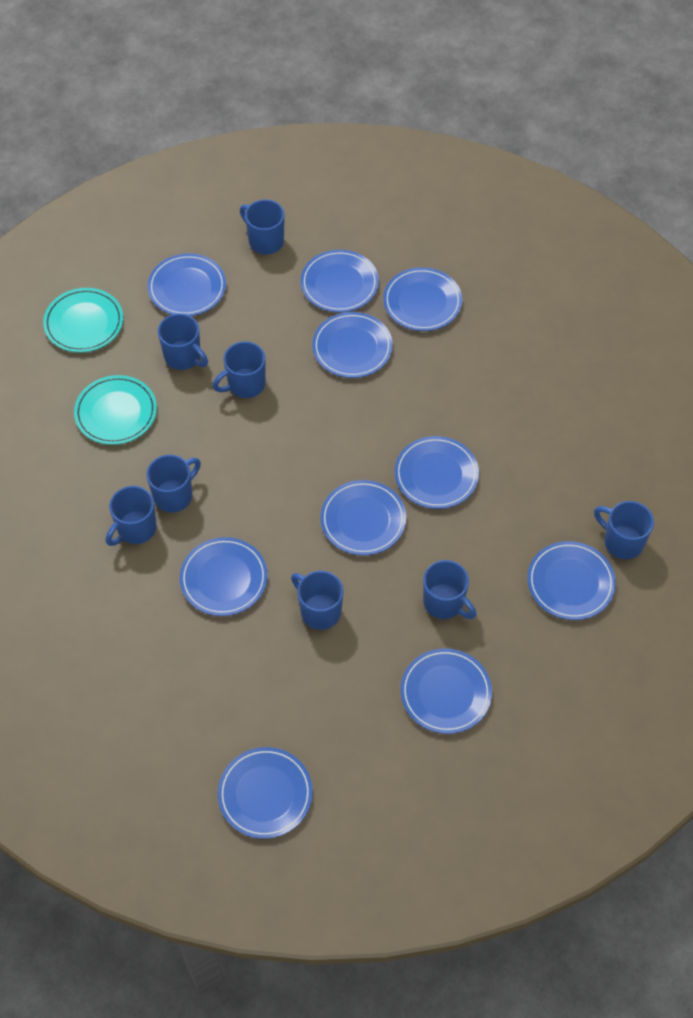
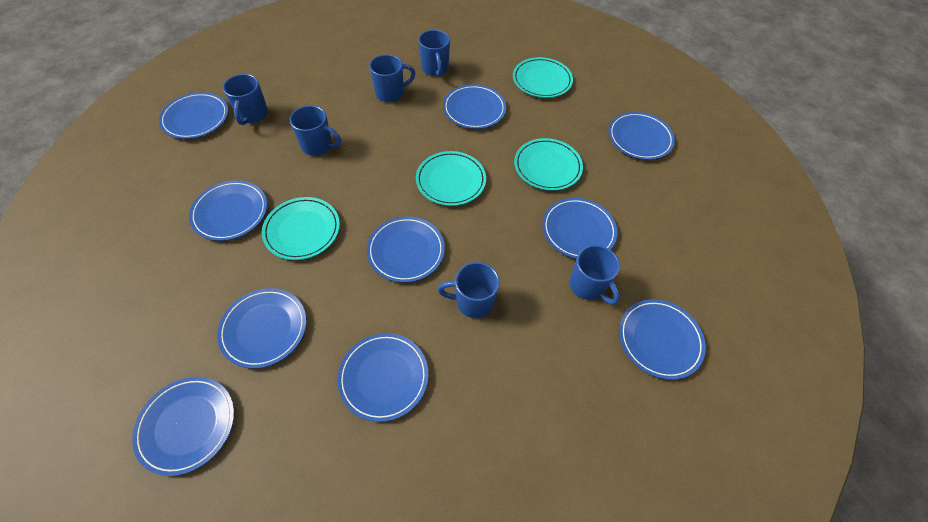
blue mug: [106,486,157,546] [146,455,201,513] [158,313,208,370] [213,341,266,398] [240,199,285,255] [291,571,343,630] [423,560,476,619] [594,501,654,559] = 8 -> [223,74,268,125] [290,105,341,156] [369,54,415,102] [418,30,450,77] [438,262,500,318] [569,245,620,305] = 6
turquoise plate: [43,288,123,353] [74,375,157,445] = 2 -> [262,197,340,260] [416,151,486,206] [513,57,573,98] [514,138,583,191] = 4

